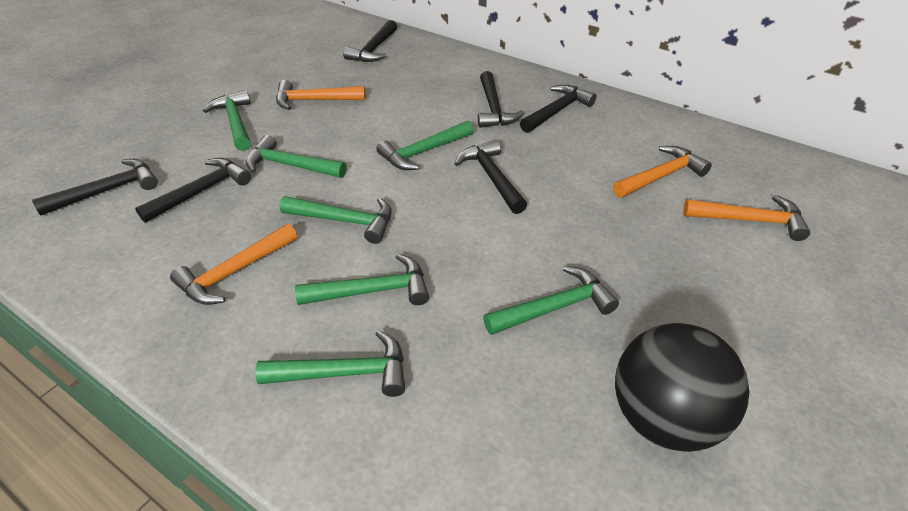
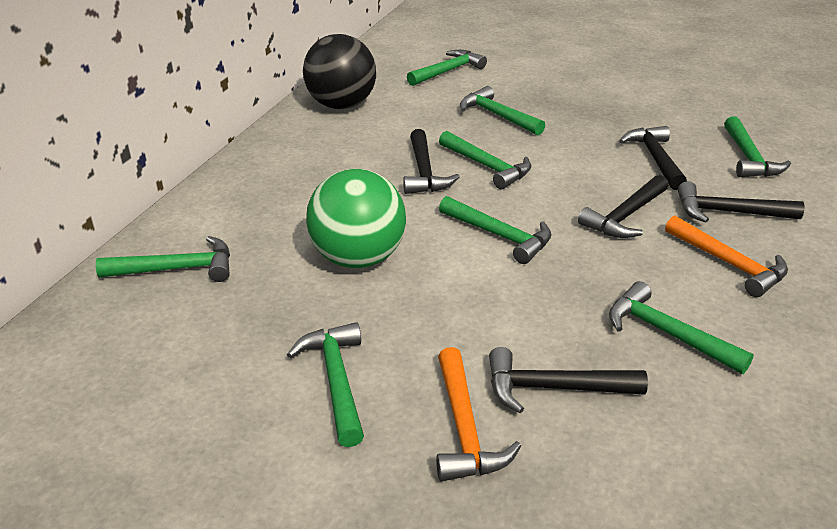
black hammer: [32,159,158,216] [135,158,251,223] [343,20,397,62] [454,140,527,214] [478,71,524,128] [520,85,596,133] = 6 -> [403,129,459,194] [489,347,648,413] [578,175,669,238] [619,126,687,190] [678,181,804,223] = 5
green ball: none = 0 -> [306,169,406,268] = 1
green hammer: [203,90,251,151] [246,135,347,178] [255,330,405,397] [280,196,392,244] [295,254,429,305] [376,121,474,170] [483,266,619,335] = 7 -> [96,236,230,282] [287,322,364,447] [407,50,487,86] [439,131,531,189] [439,196,552,264] [460,86,545,135] [609,281,754,374] [724,116,791,177] = 8
orange hammer: [170,224,298,305] [276,80,366,110] [613,146,712,198] [683,195,810,241] = 4 -> [436,347,521,482] [665,215,788,297] = 2

